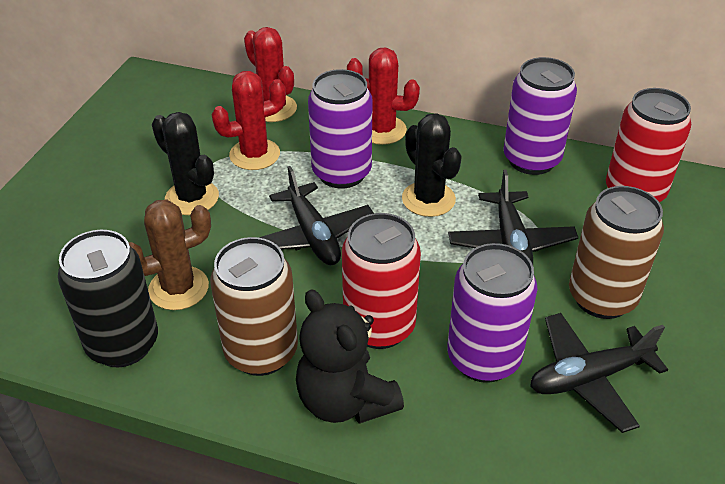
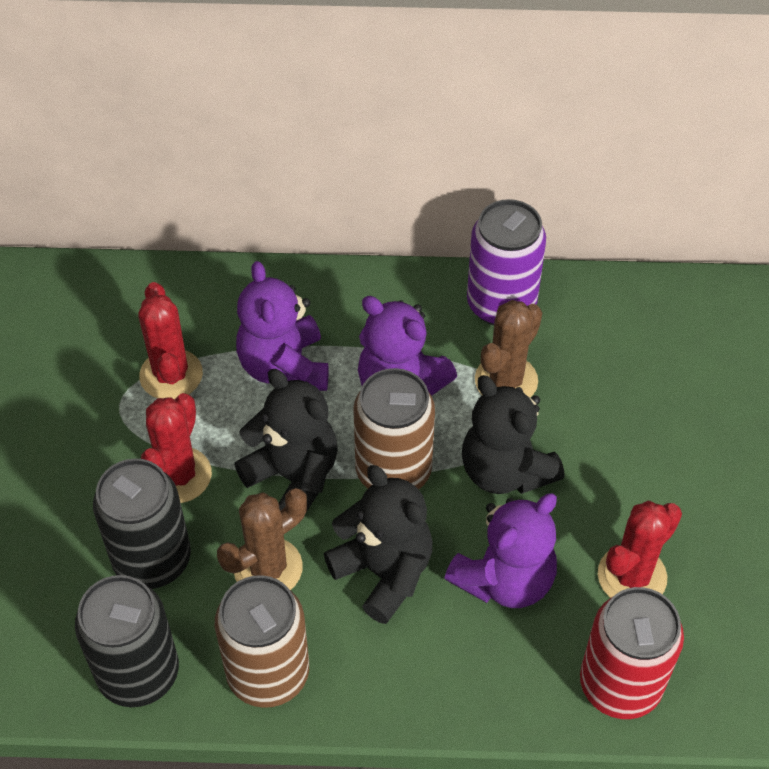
black cactus: [152,112,219,215] [402,113,462,217] = 2 -> none = 0
black can: [58,230,158,367] = 1 -> [75,575,179,707] [93,458,191,589] = 2
black plane: [259,166,374,265] [448,170,578,264] [530,313,668,433] = 3 -> none = 0
black teddy bear: [296,289,404,424] = 1 -> [234,369,338,523] [324,465,432,624] [462,375,565,494] = 3
brown cactus: [129,199,211,310] = 1 -> [217,488,307,590] [475,300,542,398] = 2
purple can: [308,69,372,188] [447,243,538,383] [503,57,577,175] = 3 -> [467,199,546,325] = 1
purple teddy bear: none = 0 -> [236,261,329,391] [358,296,457,396] [445,493,557,608] = 3
red can: [342,213,421,349] [606,88,691,202] = 2 -> [580,587,684,719] = 1

